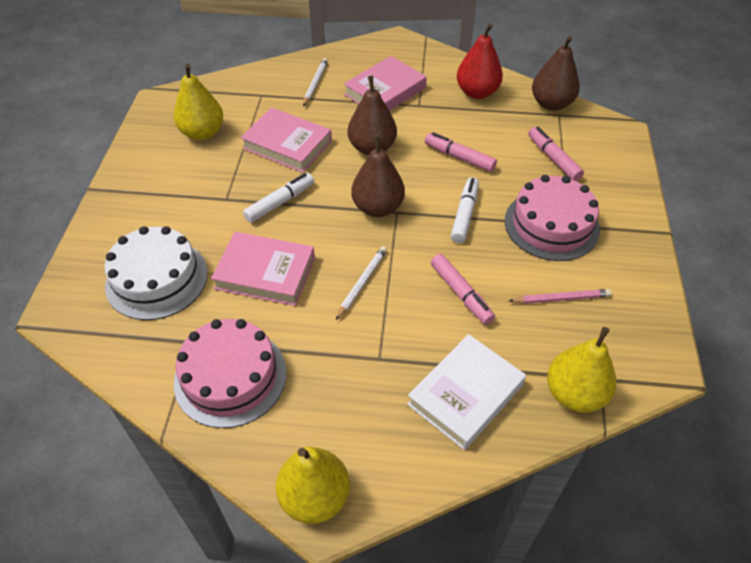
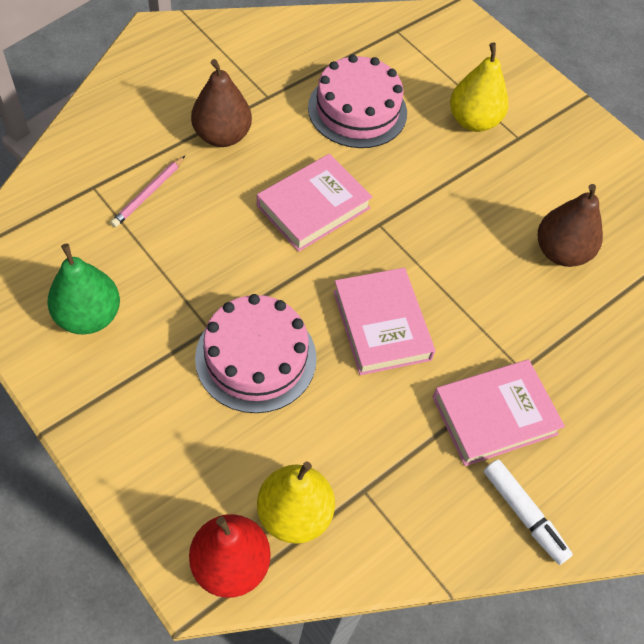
brown pear: [348,75,397,155] [351,135,405,217] [532,35,580,111] = 3 -> [191,59,252,147] [538,184,603,267] = 2
green pear: none = 0 -> [47,243,120,334] = 1
pink marker: [425,132,497,172] [431,254,495,325] [528,127,584,181] = 3 -> none = 0
white book: [407,334,526,450] = 1 -> none = 0
white cake: [105,226,208,320] = 1 -> none = 0
white marker: [243,173,314,223] [451,177,479,243] = 2 -> [484,460,573,565] = 1
white pencil: [303,58,328,106] [336,246,387,320] = 2 -> none = 0
yellow pear: [174,64,223,140] [276,447,350,524] [547,327,616,413] = 3 -> [257,461,335,544] [450,42,508,132] = 2

